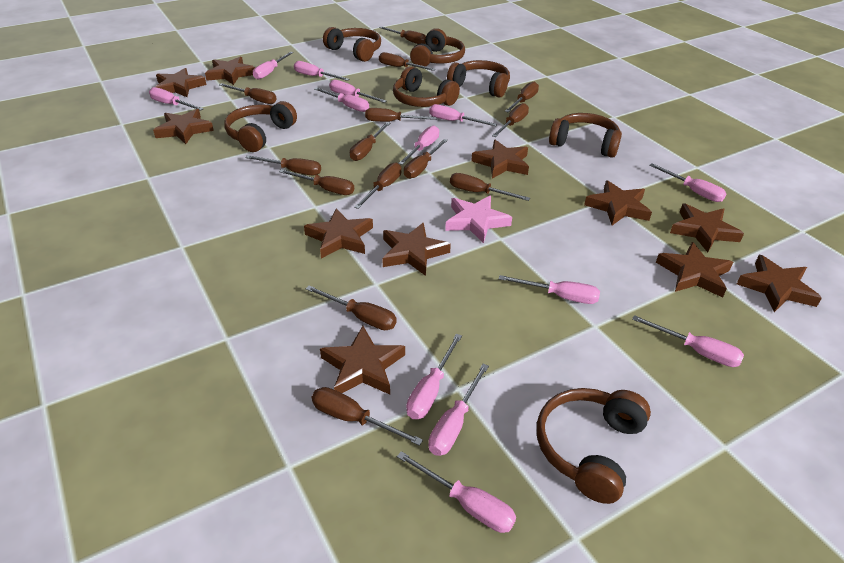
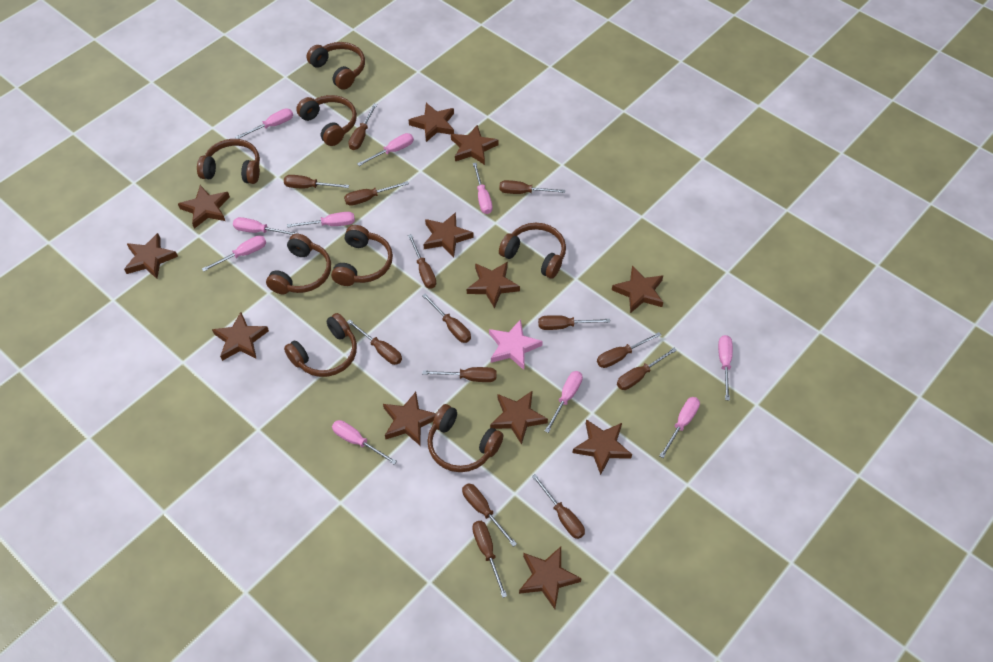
brown headphones: [224,101,297,152] [323,27,381,62] [393,66,460,107] [410,28,465,66] [447,60,510,98] [537,388,651,504] [549,113,622,158] = 7 -> [197,139,260,184] [266,234,331,294] [284,313,357,377] [296,95,357,146] [306,42,365,90] [331,225,393,286] [427,404,503,472] [499,223,566,279] = 8
brown star: [153,109,214,144] [155,68,207,97] [205,56,255,85] [304,208,373,258] [320,326,405,395] [382,223,451,276] [471,140,529,179] [584,180,652,225] [656,242,733,298] [670,204,744,252] [737,255,822,312] = 11 -> [124,233,178,279] [178,185,230,229] [212,312,269,361] [383,392,436,446] [409,103,454,142] [423,212,474,257] [451,125,498,165] [467,262,520,308] [490,390,548,445] [519,547,582,609] [572,419,632,475] [612,265,663,313] = 12
pink screwdriver: [149,87,204,111] [253,52,293,80] [294,61,349,81] [314,87,369,112] [329,80,386,103] [397,451,516,533] [398,126,439,165] [406,334,462,419] [428,364,489,456] [429,104,497,126] [499,275,600,304] [632,315,744,367] [649,163,726,202] = 13 -> [202,235,266,272] [233,217,299,235] [235,108,293,139] [287,212,355,228] [332,420,397,465] [357,133,414,166] [473,163,492,214] [545,371,583,433] [660,397,700,458] [718,335,733,401] = 10

